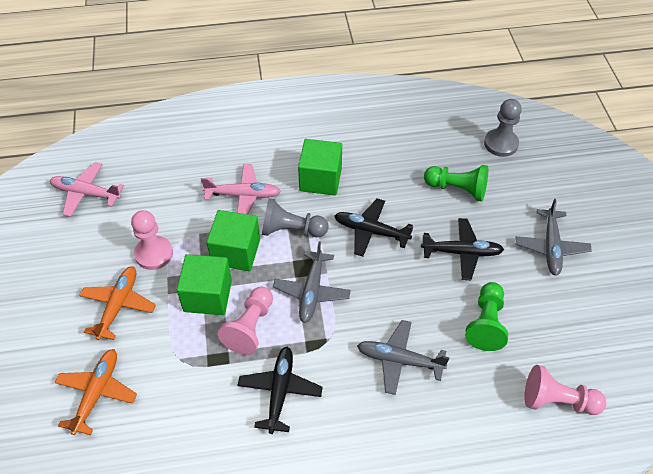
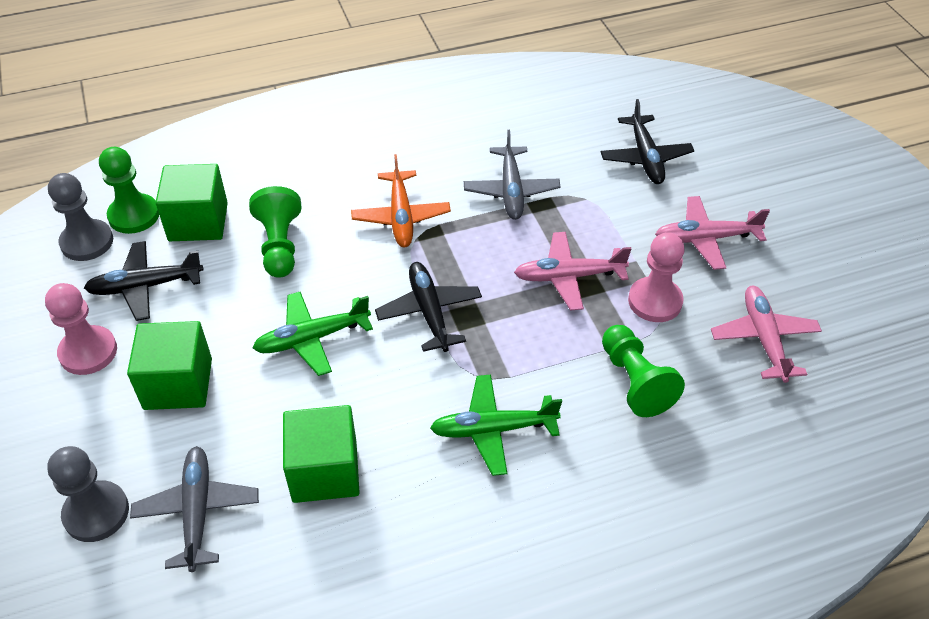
green pawn: [424,165,488,201] [465,282,508,351] = 2 -> [99,147,159,234] [249,186,302,278] [602,325,685,417] = 3
green plane: none = 0 -> [253,292,373,376] [430,375,562,476] = 2
grey plane: [273,241,351,323] [357,320,450,395] [516,199,592,276] = 3 -> [130,446,259,572] [464,130,561,220] = 2
orange plane: [55,349,137,435] [79,266,156,340] = 2 -> [351,154,451,247] = 1
pink pawn: [131,210,173,270] [218,287,273,355] [524,365,606,415] = 3 -> [45,283,117,375] [628,232,685,322] = 2
pink plane: [50,162,124,217] [201,164,281,214] = 2 -> [514,232,631,311] [655,196,770,270] [711,286,822,383] = 3

